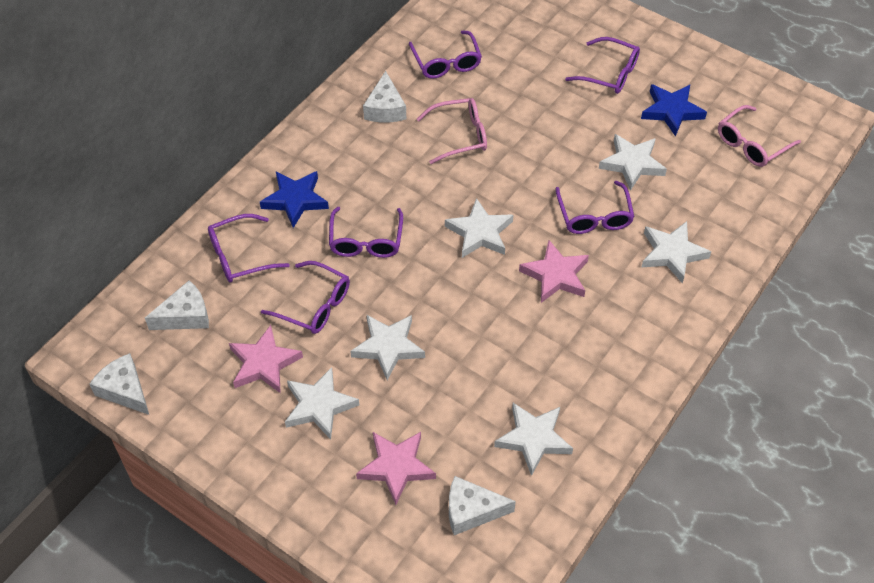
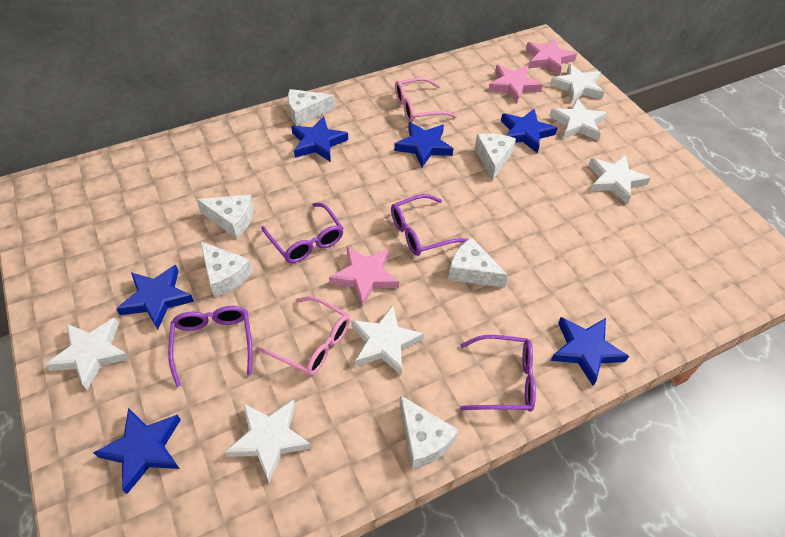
blue star: [260,171,329,228] [641,84,707,137] = 2 -> [93,408,181,494] [116,265,194,330] [291,116,348,162] [394,122,453,167] [501,109,558,153] [551,317,629,386] = 6
purple glasses: [208,214,290,282] [261,261,350,334] [329,207,403,258] [409,31,482,79] [555,181,634,234] [565,37,640,94] = 6 -> [168,306,252,387] [261,203,344,263] [391,194,469,256] [460,335,536,412] = 4
white cheese: [89,353,149,415] [145,280,209,330] [363,71,406,122] [449,476,516,535] = 4 -> [196,194,254,239] [200,241,253,297] [288,89,335,126] [400,395,459,469] [448,238,508,288] [475,134,516,181] = 6

